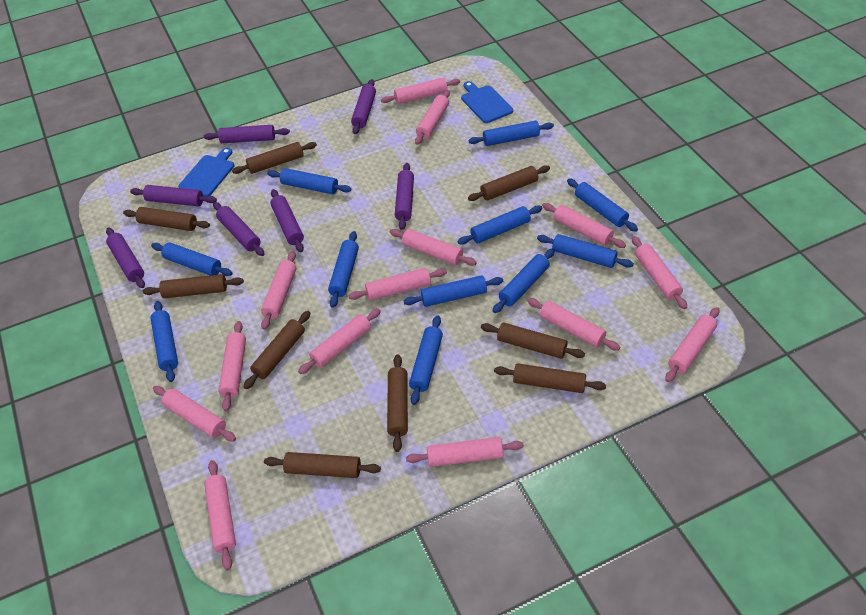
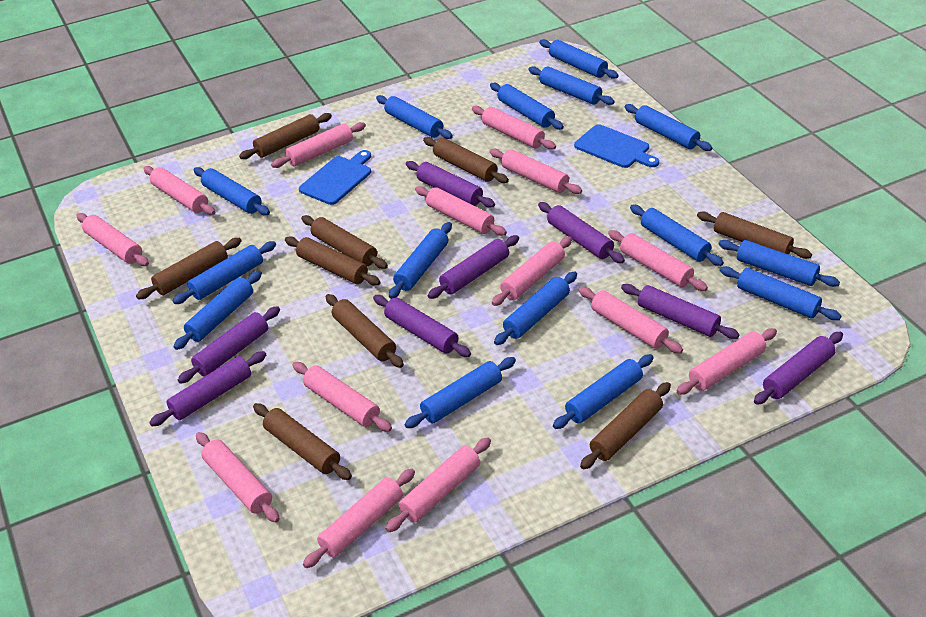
blue rolling pin: [151,242,233,276] [151,301,178,382] [267,168,351,194] [328,231,359,308] [404,275,503,307] [409,315,443,405] [458,205,543,245] [468,121,554,146] [493,248,555,313] [537,234,634,268] [567,178,638,232] = 11 -> [173,241,276,304] [173,271,262,350] [194,167,270,215] [376,95,453,139] [389,222,452,299] [404,357,516,428] [490,83,564,130] [494,271,577,345] [528,66,615,105] [539,39,619,79] [553,354,654,429] [624,104,712,151] [630,205,724,266] [719,240,840,287] [720,266,841,320] = 15
purple rolling pin: [106,228,145,288] [130,185,217,206] [204,125,290,143] [213,202,264,256] [270,189,304,252] [351,79,376,134] [395,163,414,230] = 7 -> [149,351,266,426] [178,306,280,384] [373,295,471,357] [406,161,495,207] [428,235,519,299] [538,202,625,263] [621,284,740,339] [754,332,843,405] = 8

